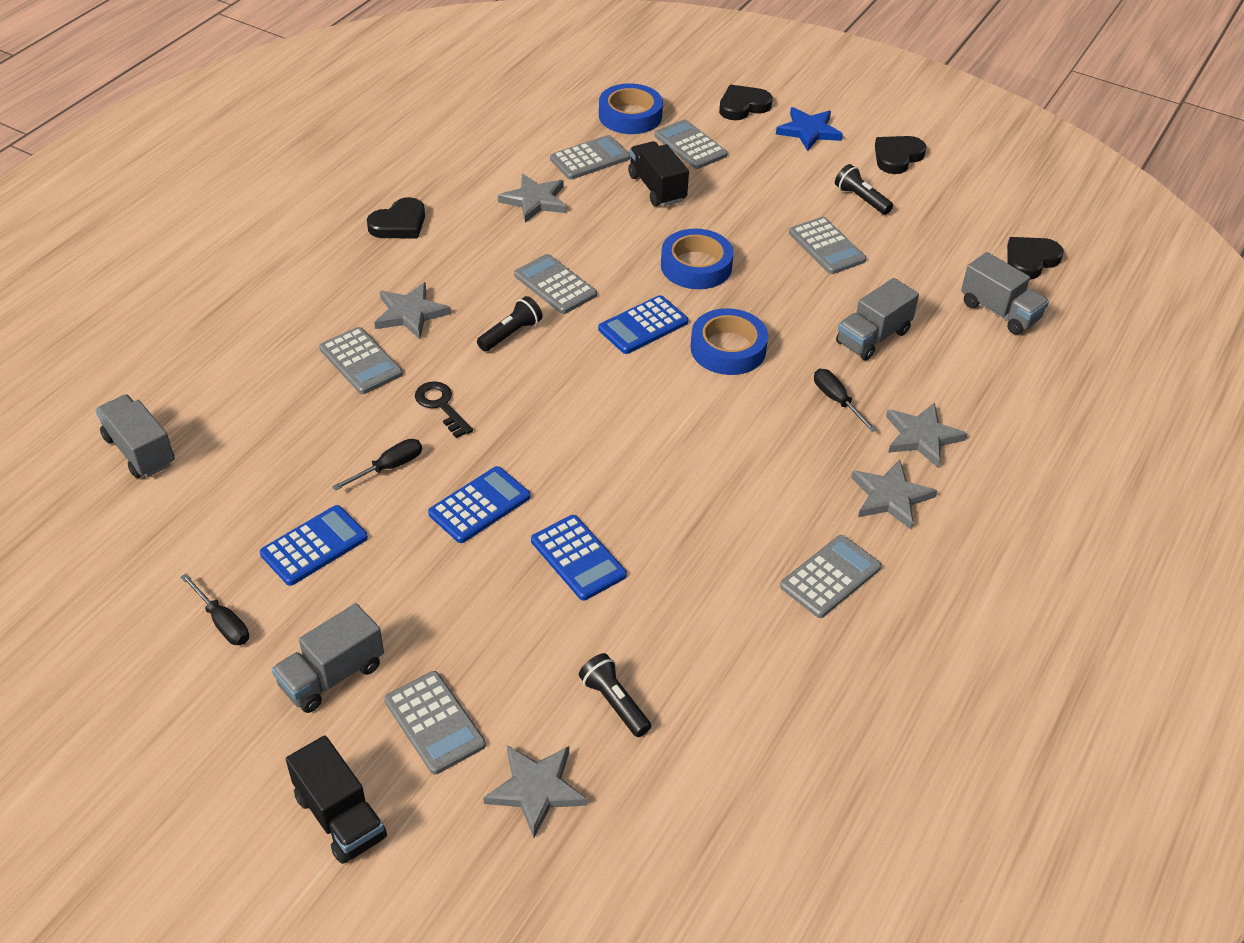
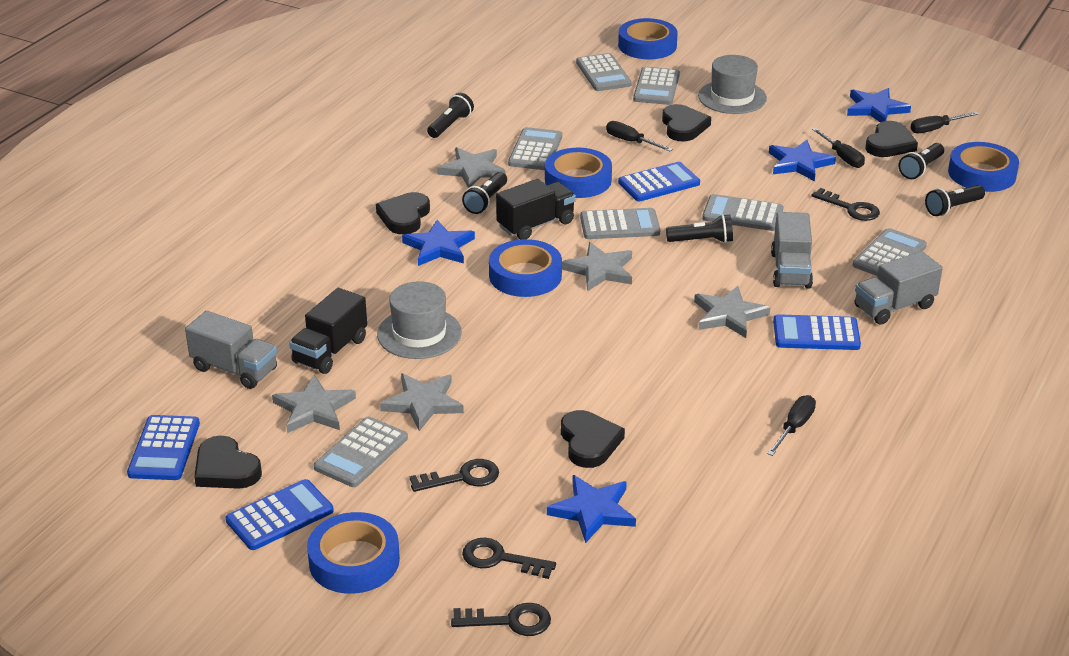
black flashlight: [477,296,543,352] [579,653,651,737] [835,164,893,215] = 3 -> [427,93,474,138] [462,172,507,214] [666,214,733,243] [898,143,944,179] [925,185,985,216] = 5
black heart: [367,197,425,238] [719,85,772,120] [875,136,926,174] [1007,237,1064,279] = 4 -> [194,436,262,489] [376,192,430,234] [561,410,625,468] [662,104,711,141] [865,121,918,157] = 5
black key: [415,381,473,438] = 1 -> [410,459,499,492] [451,603,551,636] [462,538,556,579] [811,188,880,221] = 4
black screwdriver: [181,573,249,645] [332,439,422,491] [814,369,877,432] = 3 -> [606,121,673,151] [767,395,816,456] [812,128,865,168] [910,112,978,133] = 4
blue star: [776,107,843,151] = 1 -> [402,220,475,266] [547,475,636,543] [769,140,836,181] [847,88,911,123] = 4
blue tape: [599,83,663,134] [661,229,734,289] [690,308,768,375] = 3 -> [307,512,400,594] [489,239,562,297] [545,148,612,198] [618,18,678,59] [948,142,1019,192] = 5
grey hat: none = 0 -> [377,281,462,359] [698,55,767,114] = 2
grey truck: [95,395,175,478] [272,603,384,713] [836,278,919,360] [961,252,1049,335] = 4 -> [185,311,277,389] [771,212,813,289] [855,251,943,325] = 3

